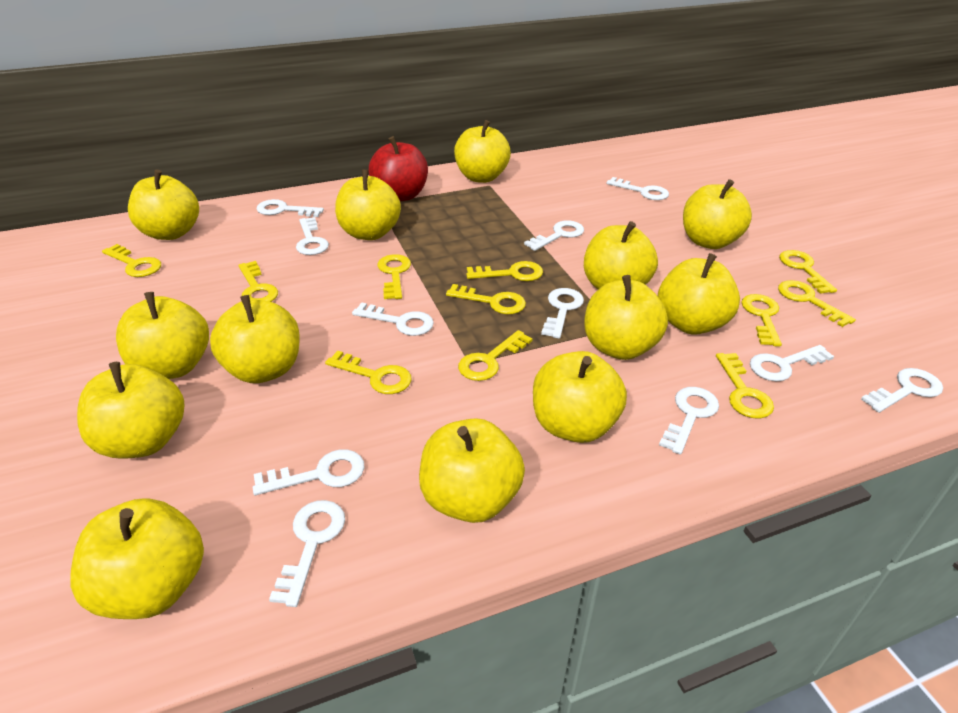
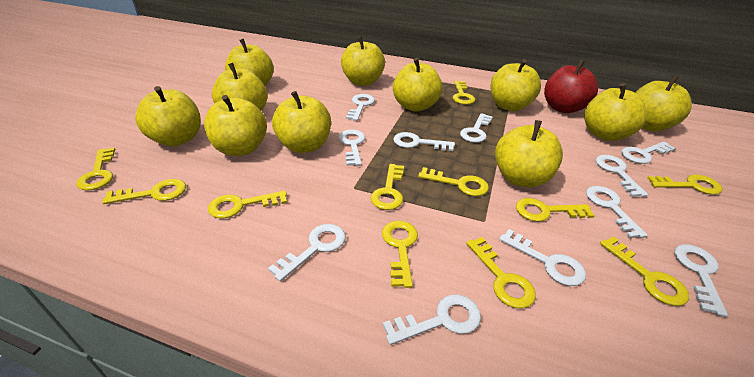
yellow apple: [70,498,204,619] [77,362,184,459] [116,292,209,379] [128,170,199,240] [210,295,300,383] [335,170,401,240] [419,418,525,523] [454,120,511,183] [533,351,627,443] [584,221,658,289] [584,275,668,360] [658,253,740,335] [683,179,752,249] = 13 -> [135,86,201,146] [204,95,267,156] [212,63,267,110] [225,39,274,86] [272,91,331,153] [341,36,385,86] [393,58,442,112] [491,59,541,111] [495,120,563,187] [584,83,647,141] [635,75,692,131] = 11

